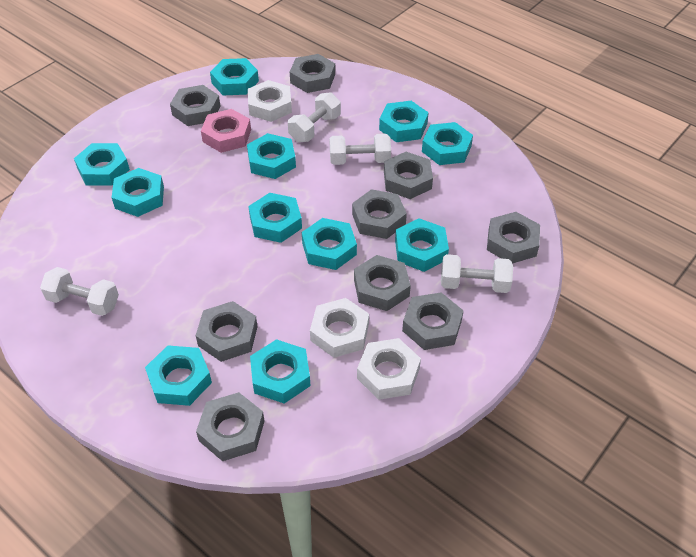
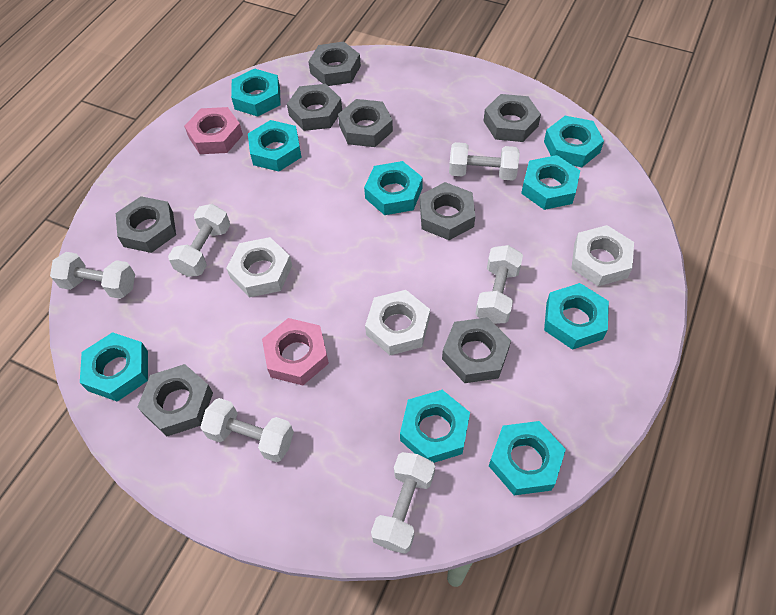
grey nut: [170,85,221,126] [196,301,258,362] [196,392,265,461] [290,54,335,93] [352,189,407,239] [354,255,411,311] [384,152,433,199] [402,292,464,350] [487,212,540,264] = 9 -> [116,196,176,253] [137,364,213,436] [287,84,342,131] [308,41,361,86] [338,99,393,147] [420,182,475,240] [442,317,511,383] [484,94,541,142] = 8
pink nut: [201,109,251,153] = 1 -> [184,107,243,154] [262,318,329,385] = 2
turquoise nut: [74,143,130,186] [112,168,164,217] [145,345,212,406] [210,58,259,95] [247,133,296,179] [248,193,302,243] [250,339,310,403] [302,218,357,270] [379,101,429,142] [395,218,449,272] [422,122,473,165] = 11 -> [80,332,148,402] [231,68,281,117] [248,120,301,172] [364,161,423,215] [400,390,470,463] [489,421,566,495] [521,155,580,210] [544,116,604,167] [544,283,609,350] = 9
white dumbbell: [40,267,119,316] [288,92,341,142] [329,134,391,165] [441,254,513,293] = 4 -> [50,252,135,299] [168,204,230,277] [200,398,294,462] [371,452,435,554] [449,142,520,181] [475,245,523,324] = 6

